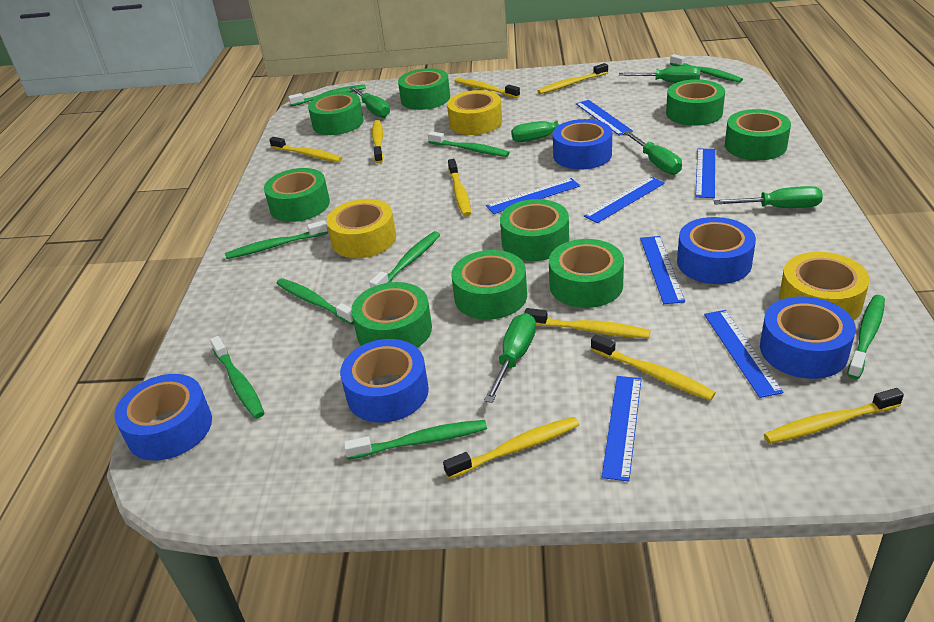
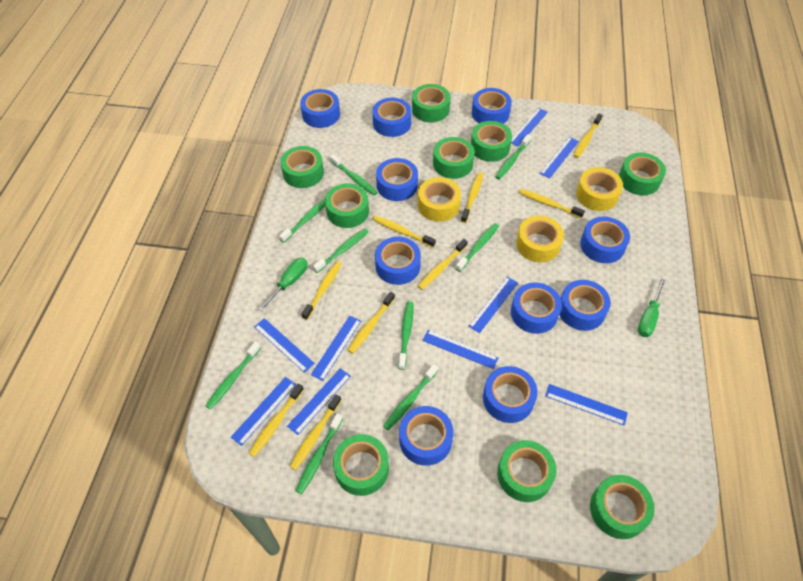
blue ruler: [486,178,580,214] [576,100,633,136] [584,177,665,223] [602,376,641,482] [640,236,685,304] [695,148,715,198] [704,310,783,398] = 7 -> [231,377,296,446] [254,318,315,373] [287,368,351,435] [311,316,361,381] [423,330,499,369] [468,277,518,333] [511,108,548,147] [539,137,579,179] [545,384,628,426] = 9
blue tape: [114,374,212,461] [340,339,429,423] [553,119,612,170] [677,217,756,284] [760,297,856,379] = 5 -> [300,89,340,128] [372,98,411,137] [375,237,421,285] [376,158,418,201] [399,406,454,466] [472,88,512,124] [483,366,538,423] [511,283,562,334] [560,280,611,331] [580,217,630,263] = 10
green screwdriver: [350,86,390,118] [484,313,536,403] [511,118,596,142] [619,66,700,83] [623,131,682,175] [714,186,823,208] = 6 -> [258,258,308,312] [638,278,665,337] = 2

